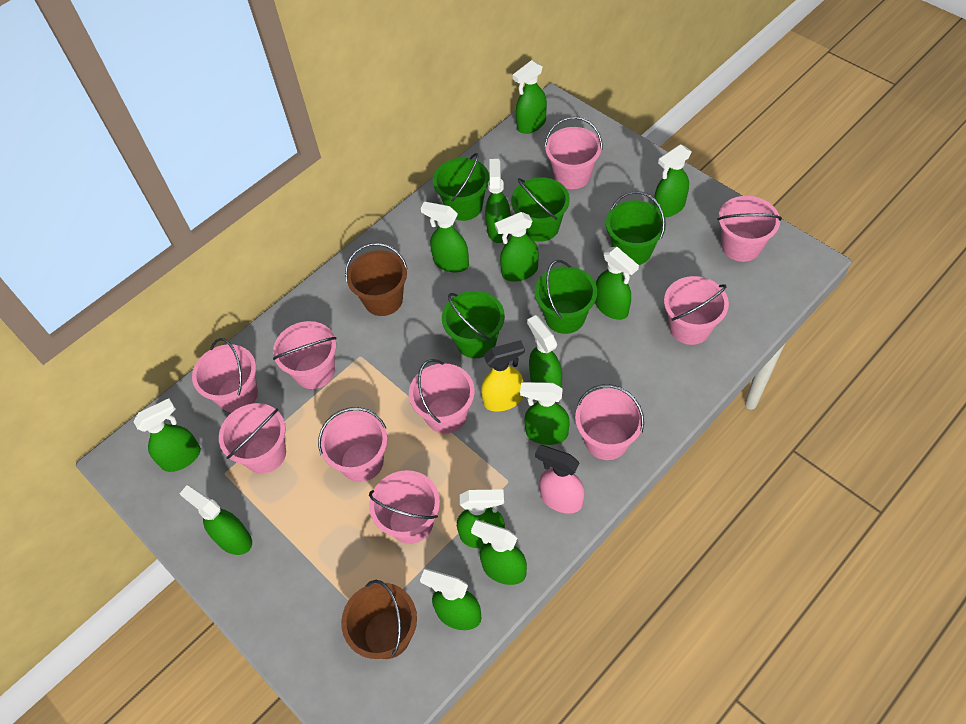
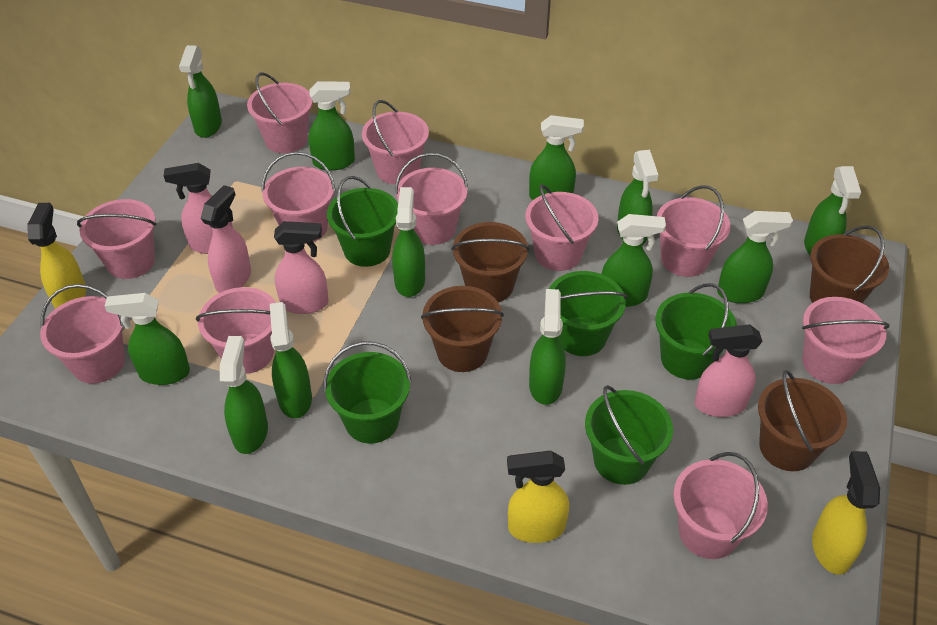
brown bucket: [341,580,417,659] [345,243,408,316] = 2 -> [421,286,504,372] [452,222,529,302] [758,370,847,471] [810,226,889,303] = 4
green spray bottle: [133,399,201,472] [179,485,252,555] [420,569,482,630] [421,202,469,273] [457,489,505,549] [471,520,527,585] [485,159,511,243] [495,212,539,282] [513,60,547,134] [520,382,570,445] [527,315,562,387] [595,247,639,320] [654,144,692,217] = 13 -> [105,293,190,385] [179,45,222,138] [220,336,268,454] [270,302,312,418] [309,81,355,171] [392,187,425,297] [529,115,584,200] [529,289,566,405] [602,214,666,307] [617,150,658,245] [717,211,793,303] [804,166,861,255] = 12
pink bucket: [192,338,258,412] [219,403,286,474] [273,321,337,389] [318,407,388,482] [369,470,440,544] [409,359,475,434] [545,116,603,189] [575,384,644,460] [664,276,729,345] [717,196,782,262] = 10 -> [40,284,125,384] [77,199,156,279] [196,287,276,374] [247,72,313,153] [262,152,335,244] [362,100,429,184] [395,153,468,245] [525,184,598,271] [657,185,731,277] [673,452,768,559] [802,297,889,384] = 11
pink spray bottle: [535,445,585,513] = 1 -> [164,163,233,254] [201,185,251,293] [274,221,329,314] [695,325,763,417] = 4
yellow spray bottle: [481,340,525,412] = 1 -> [27,203,86,309] [507,451,569,543] [812,451,880,575] = 3

